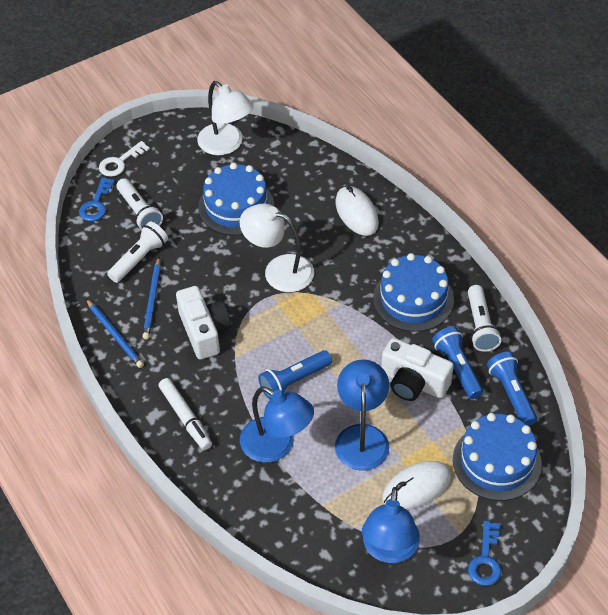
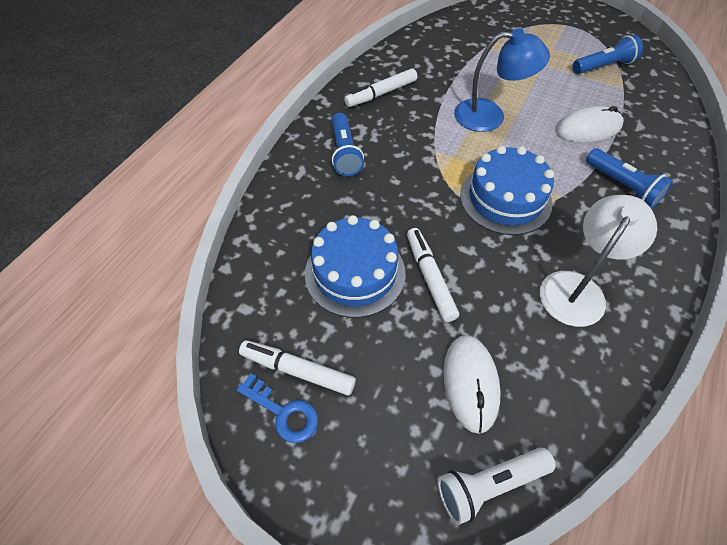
blue cake: [198,163,274,235] [373,253,454,332] [453,413,542,501] = 3 -> [305,215,406,318] [460,146,554,235] = 2
blue key: [79,177,115,221] [468,521,501,586] = 2 -> [237,373,318,443] = 1
blue lamp: [240,386,314,463] [335,359,389,471] [362,487,420,563] = 3 -> [454,28,550,132] = 1
blue pencil: [86,299,144,368] [143,257,161,340] = 2 -> none = 0
white camera: [176,286,231,359] [382,338,454,401] = 2 -> none = 0
white flashlight: [107,221,168,283] [116,178,163,230] [468,285,501,352] = 3 -> [438,447,556,525] = 1
white key: [99,141,150,177] = 1 -> none = 0
white lamp: [197,81,254,155] [240,203,314,292] = 2 -> [540,195,657,327] = 1
white marker: [158,378,212,450] = 1 -> [239,340,356,396] [344,68,417,107] [407,228,459,322] = 3

